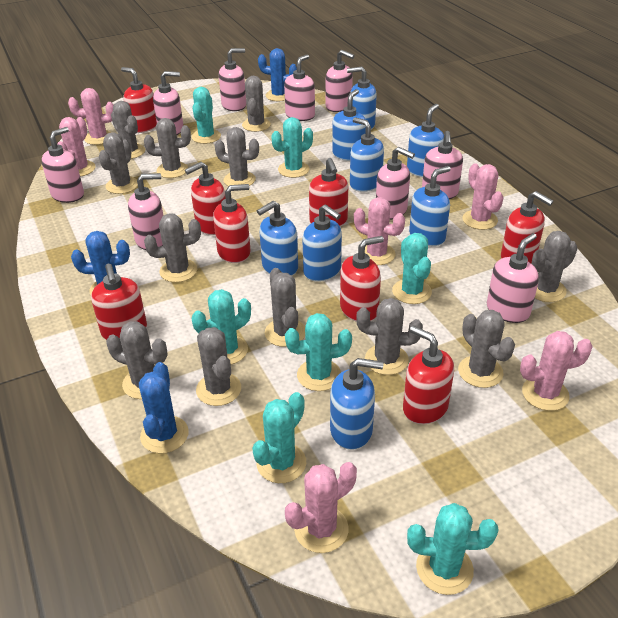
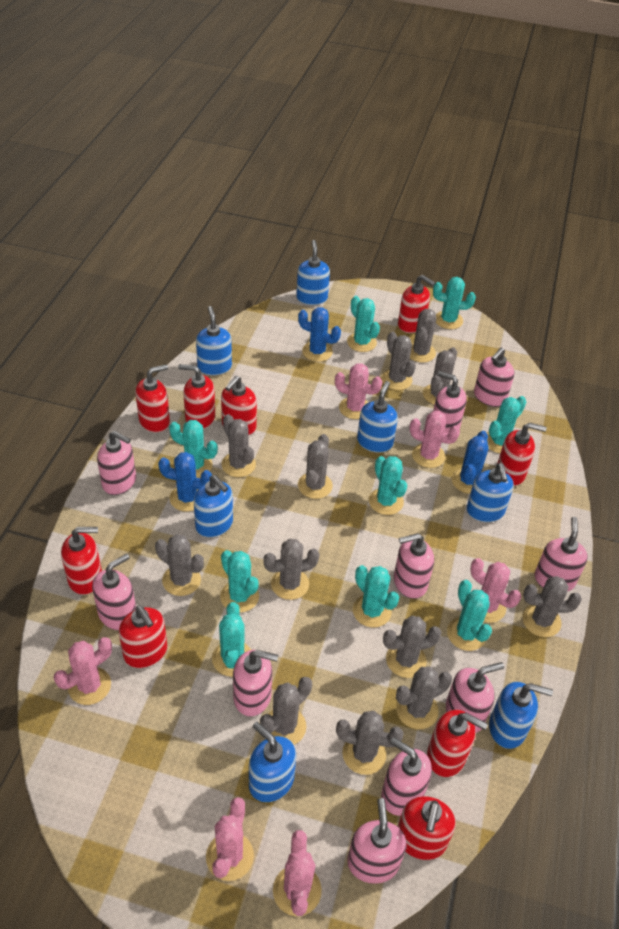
blue soap dispenser: [257,201,298,276] [302,204,342,282] [330,358,384,450] [332,89,366,161] [347,66,377,129] [350,117,384,192] [407,104,444,177] [409,166,451,246] = 8 -> [194,475,233,537] [196,306,232,376] [249,722,296,802] [296,240,330,305] [357,381,398,453] [467,463,514,522] [489,682,553,749] = 7
pink soap dispenser: [41,127,84,203] [128,173,163,250] [153,71,184,135] [219,48,246,111] [284,54,315,121] [326,50,355,112] [376,147,415,220] [422,131,463,199] [487,233,539,323] = 9 -> [92,553,136,630] [97,431,136,495] [233,650,278,716] [347,798,407,884] [381,737,432,816] [394,533,434,599] [433,371,467,433] [446,662,504,733] [474,348,514,407] [535,517,588,592] = 10
red soap dispenser: [91,264,147,340] [121,67,157,133] [185,162,226,235] [213,184,251,263] [309,158,348,226] [340,236,384,322] [403,326,454,424] [501,191,553,264] = 8 -> [61,527,102,595] [119,605,167,668] [135,364,170,432] [178,364,215,429] [221,376,257,435] [398,275,435,333] [398,796,456,860] [427,710,488,777] [497,423,547,486] = 9
turquoise cactus: [192,87,221,144] [192,289,251,364] [252,392,306,483] [271,117,313,178] [285,313,352,391] [392,233,432,304] [407,503,499,595] = 7 -> [169,420,218,478] [212,602,251,677] [220,550,259,613] [347,296,380,352] [353,565,399,628] [369,456,407,515] [433,277,476,329] [447,580,492,651] [487,396,526,453] = 9

